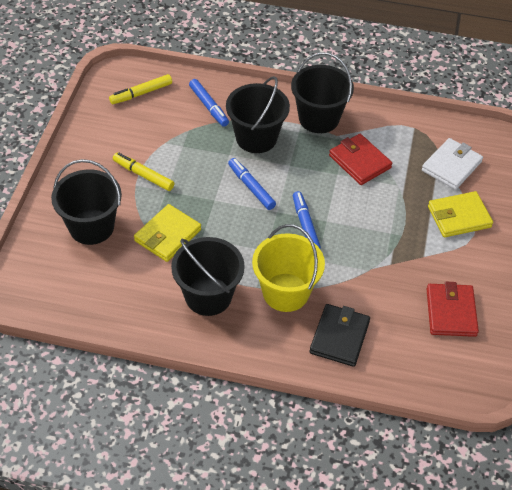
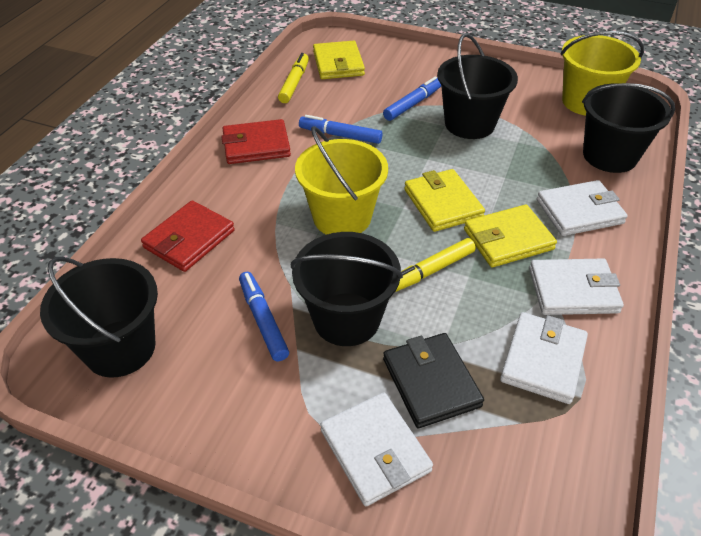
white wallet: [422,138,483,190] = 1 -> [320,392,433,506] [500,312,588,404] [529,258,624,315] [537,180,628,236] = 4
yellow bucket: [252,224,325,312] = 1 -> [295,126,388,235] [560,31,644,116] = 2
yellow wallet: [134,204,201,262] [428,191,493,237] = 2 -> [313,41,365,79] [404,169,485,232] [464,205,557,267] = 3

